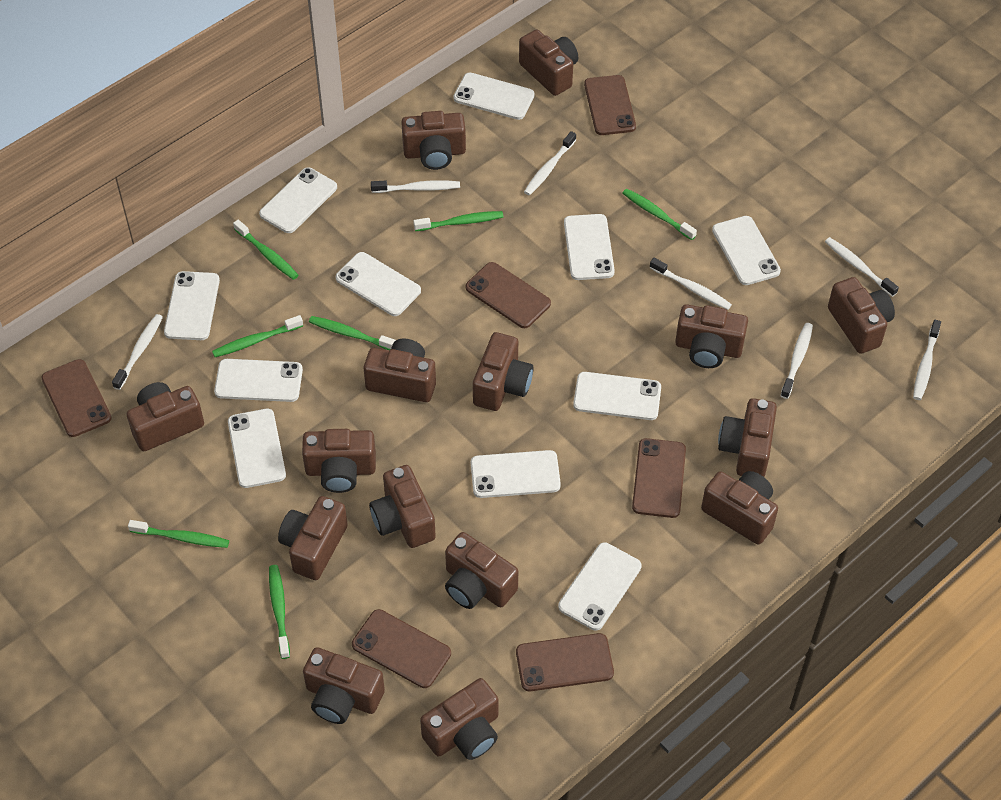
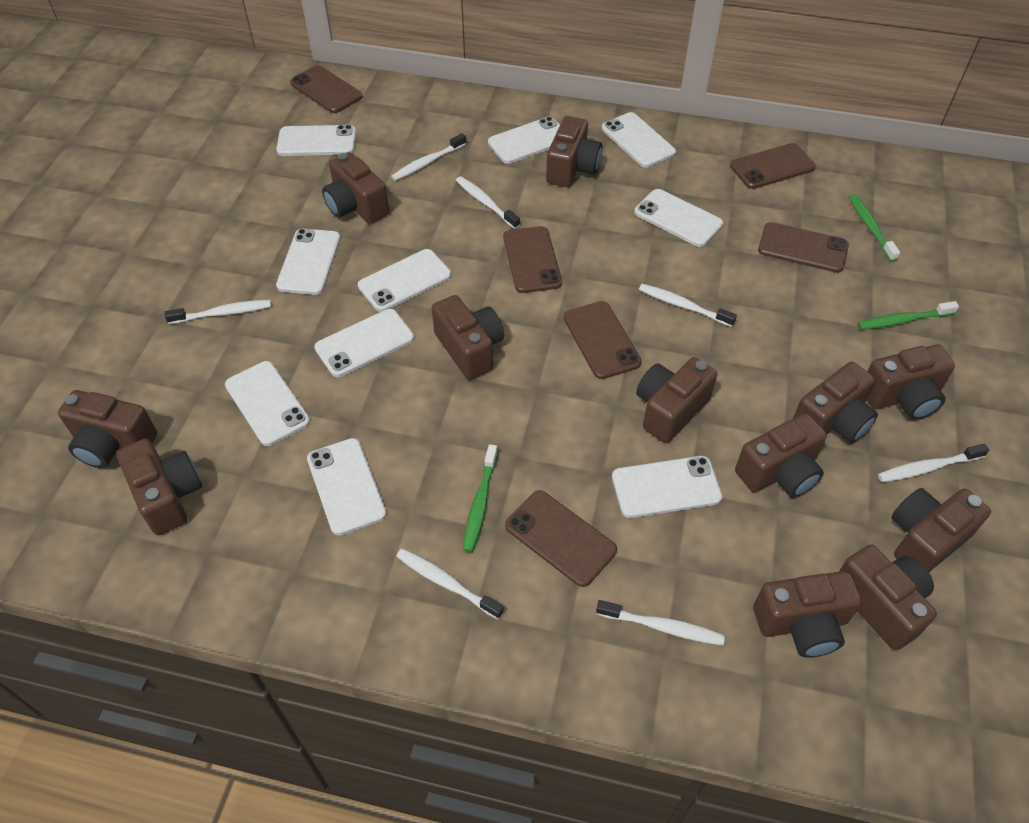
brown camera: [127,382,204,451] [278,496,348,580] [302,429,376,493] [303,647,385,724] [364,338,436,402] [369,465,436,548] [401,111,466,170] [420,678,498,760] [445,532,518,609] [473,332,533,411] [519,30,578,96] [675,304,748,368] [701,471,778,545] [718,398,777,477] [828,277,895,354] = 15 -> [58,390,157,468] [117,439,202,536] [322,152,389,224] [432,295,504,380] [546,116,602,187] [636,357,717,443] [735,413,827,498] [753,571,862,658] [793,361,878,443] [839,544,937,651] [866,344,955,420] [891,488,991,572] = 12
green toothbrush: [128,520,229,548] [212,315,303,357] [233,220,298,280] [269,565,290,659] [309,316,396,350] [413,211,503,231] [623,189,697,240] = 7 -> [463,444,498,552] [848,194,900,262] [857,301,959,330] = 3
white phone: [164,271,220,340] [214,359,303,402] [228,409,286,488] [259,167,337,233] [336,252,421,316] [453,73,535,120] [471,450,561,498] [558,542,642,631] [564,214,615,280] [573,372,661,420] [712,216,781,285] = 11 -> [225,361,310,446] [276,125,356,156] [276,228,340,295] [307,438,387,535] [314,309,414,377] [358,249,451,312] [488,117,560,164] [602,112,676,168] [612,456,722,518] [634,189,723,247] = 10

